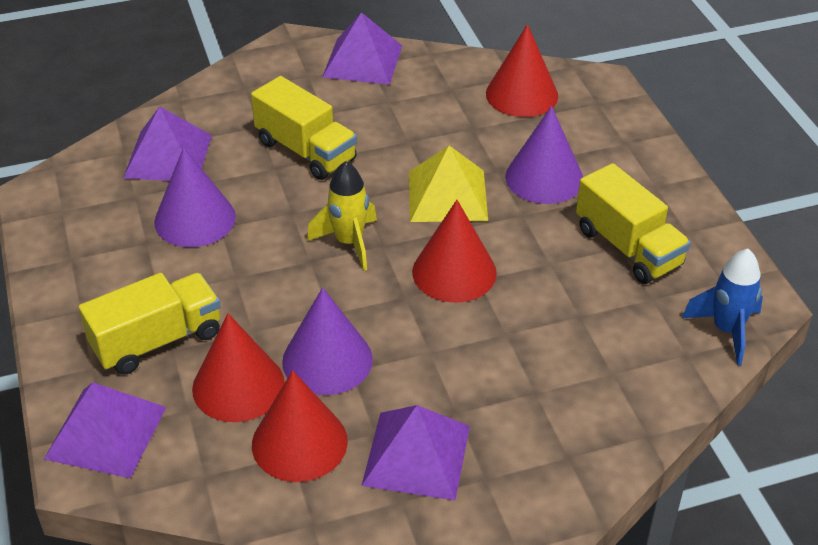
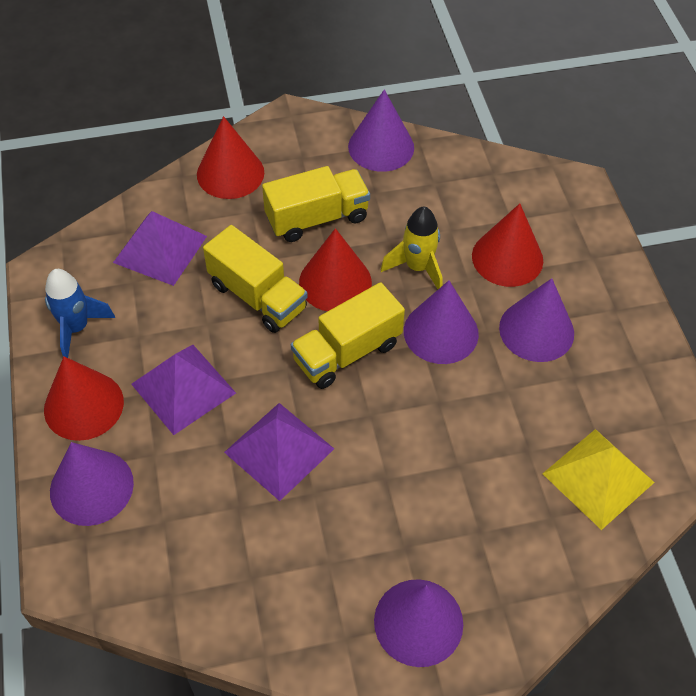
purple cone: [154,147,236,247] [282,287,373,395] [505,106,583,204] = 3 -> [50,442,134,526] [348,90,414,172] [374,579,463,667] [404,281,479,364] [499,278,574,362] = 5
purple pyramid: [44,382,166,478] [123,107,212,181] [322,12,402,85] [361,405,470,500] = 4 -> [113,211,207,286] [131,345,236,435] [224,403,334,501] = 3

